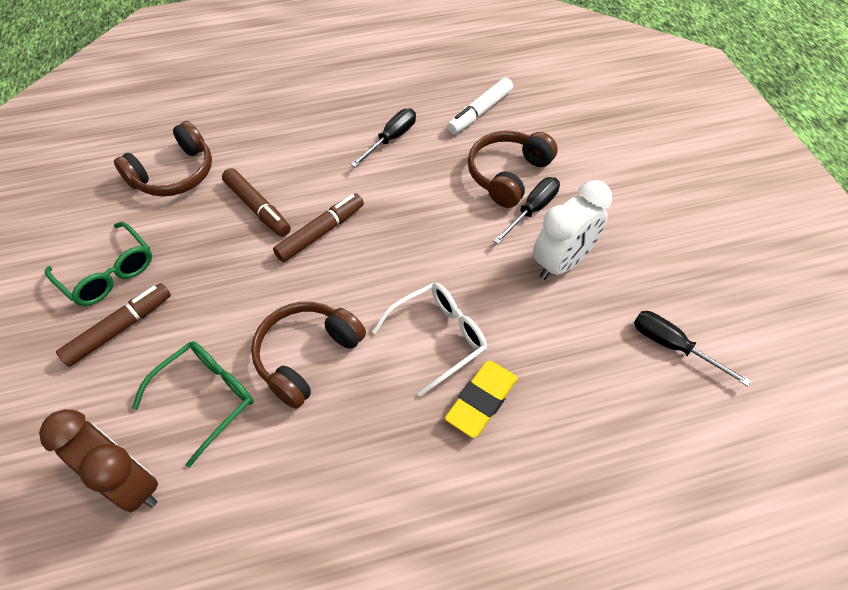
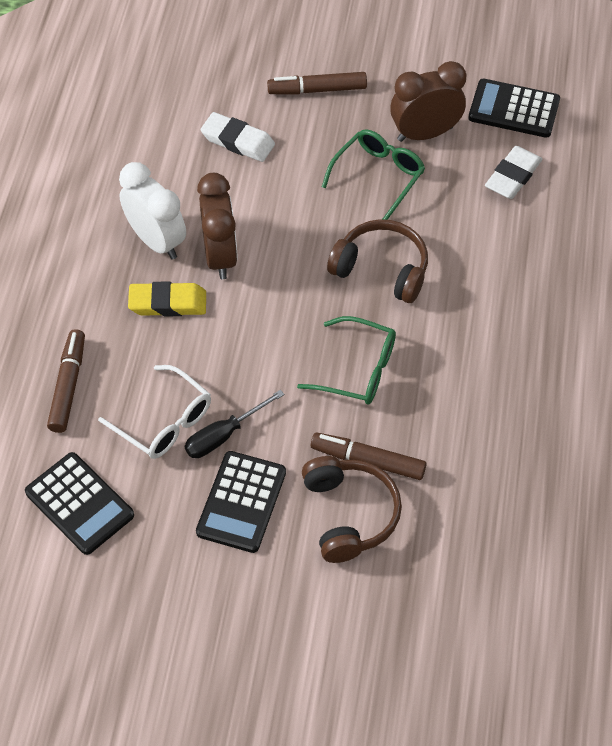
black calculator: none = 0 -> [25,452,134,555] [196,451,286,553] [468,79,560,138] = 3
black screwdriver: [350,108,416,167] [493,177,560,244] [634,311,751,387] = 3 -> [185,390,284,458] = 1
brown clock: [39,409,158,512] = 1 -> [197,173,238,279] [390,61,466,142] = 2
brown headphones: [114,121,212,197] [251,302,366,409] [468,131,558,208] = 3 -> [302,456,402,563] [327,219,428,303] = 2
white eraser: none = 0 -> [201,112,275,162] [485,146,542,199] = 2
white marker: [447,78,513,134] = 1 -> none = 0

